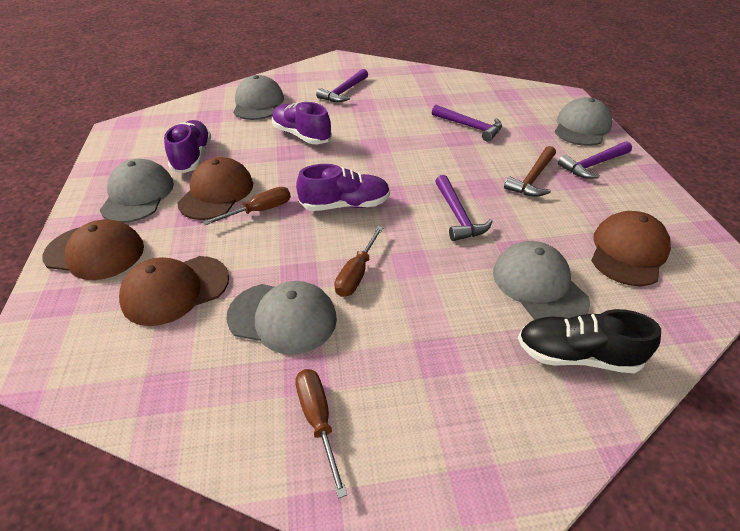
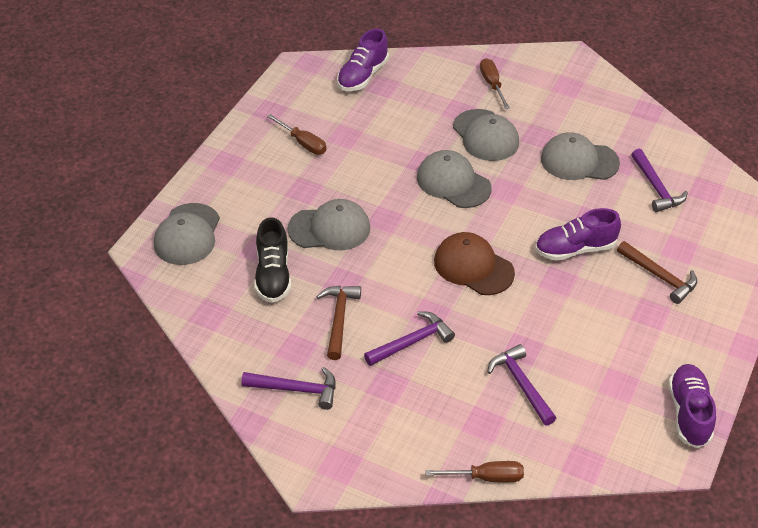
brown cap: [42,219,144,280] [119,256,229,326] [178,157,253,220] [591,211,671,286] = 4 -> [434,232,515,295] = 1
brown hammer: [504,146,556,197] = 1 -> [316,286,361,360] [617,241,697,304] = 2

